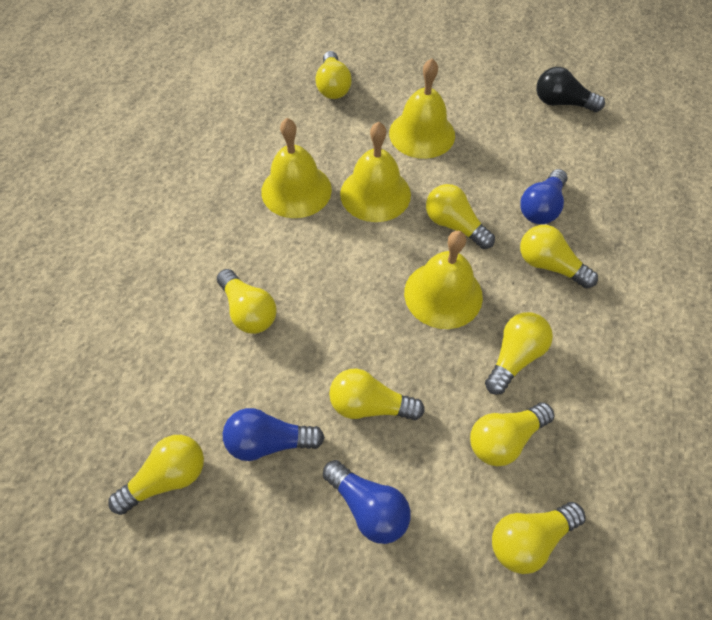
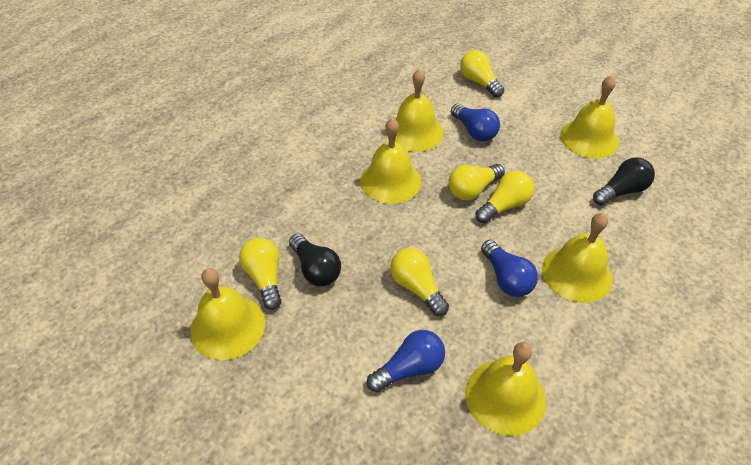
black light bulb: [536,67,605,112] = 1 -> [289,234,341,286] [593,157,655,205] = 2
yellow bell: [261,118,332,218] [340,122,411,222] [389,58,455,159] [404,231,483,329] = 4 -> [190,268,265,360] [360,118,421,204] [387,69,444,152] [465,342,546,436] [542,213,613,303] [560,75,619,159] = 6
yellow light bulb: [109,435,204,515] [217,269,277,334] [315,51,352,99] [329,368,425,420] [426,184,495,249] [470,402,554,466] [485,312,553,395] [492,502,586,574] [520,225,598,288] = 9 -> [239,238,282,310] [390,248,449,316] [448,164,505,200] [460,50,504,97] [475,171,534,223] = 5

